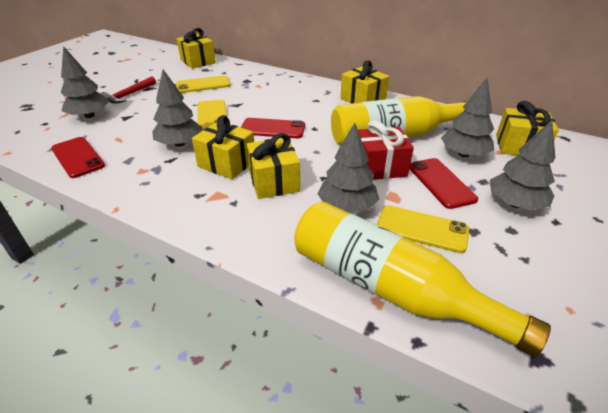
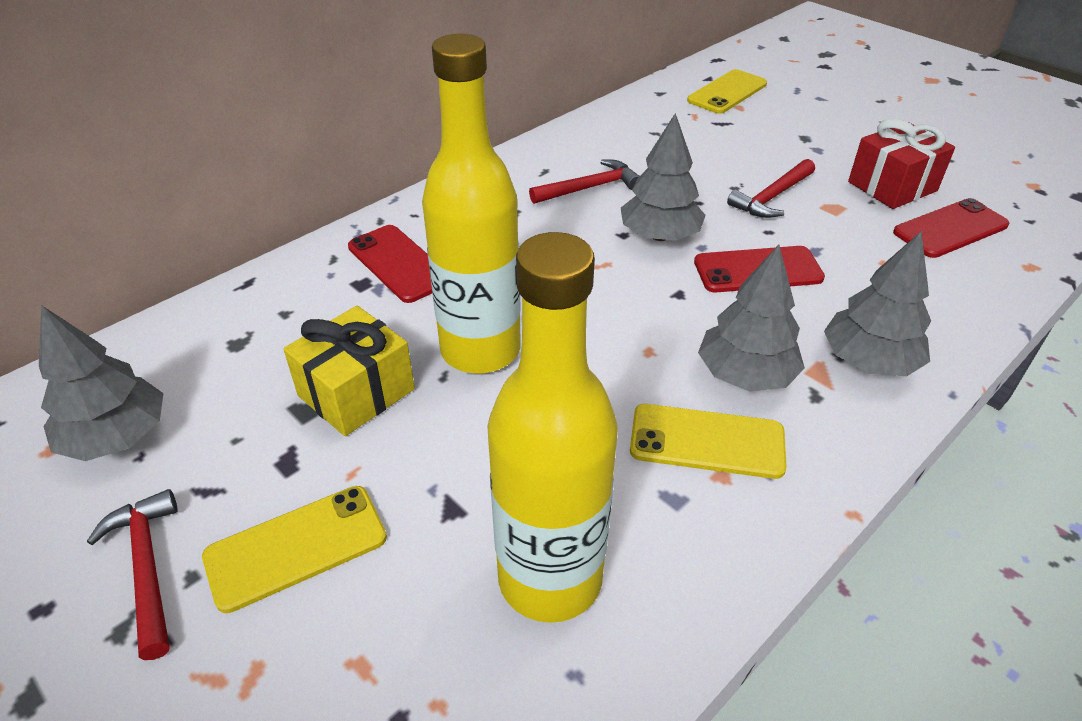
grey tree: [61,46,109,118] [152,69,202,147] [318,123,379,213] [441,78,494,157] [490,120,555,210] = 5 -> [39,305,163,461] [621,113,706,241] [698,245,805,392] [824,231,931,376] = 4
red hammer: [100,76,156,103] = 1 -> [87,489,178,660] [529,159,640,204] [727,159,815,218] = 3
yellow gift: [176,28,216,69] [192,115,254,179] [247,133,300,199] [340,60,389,104] [496,101,559,155] = 5 -> [283,306,415,436] = 1

